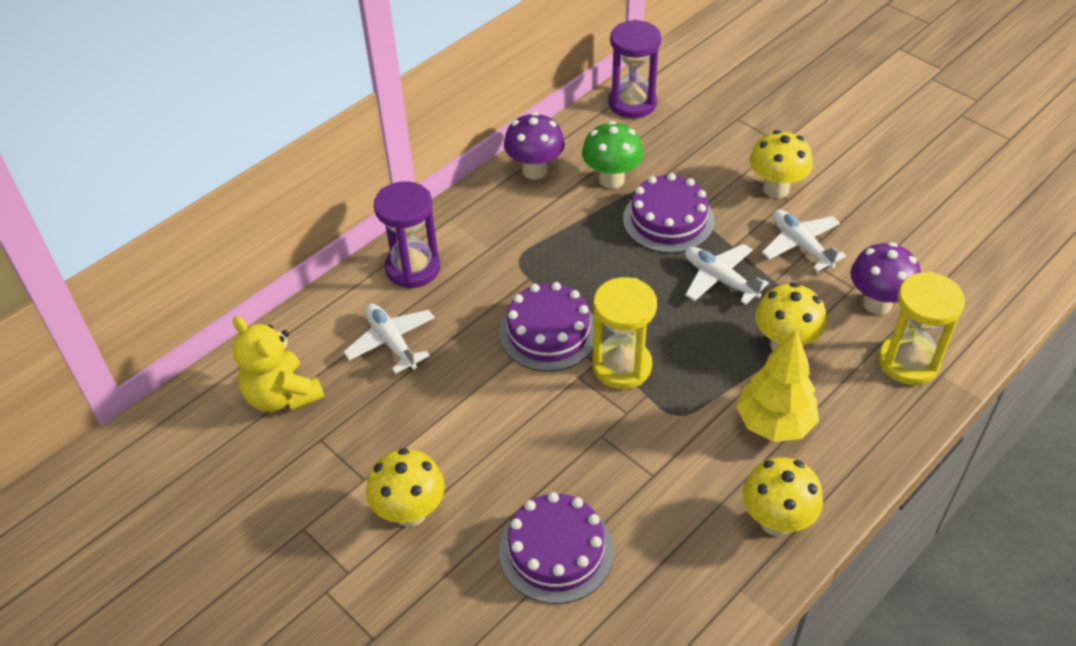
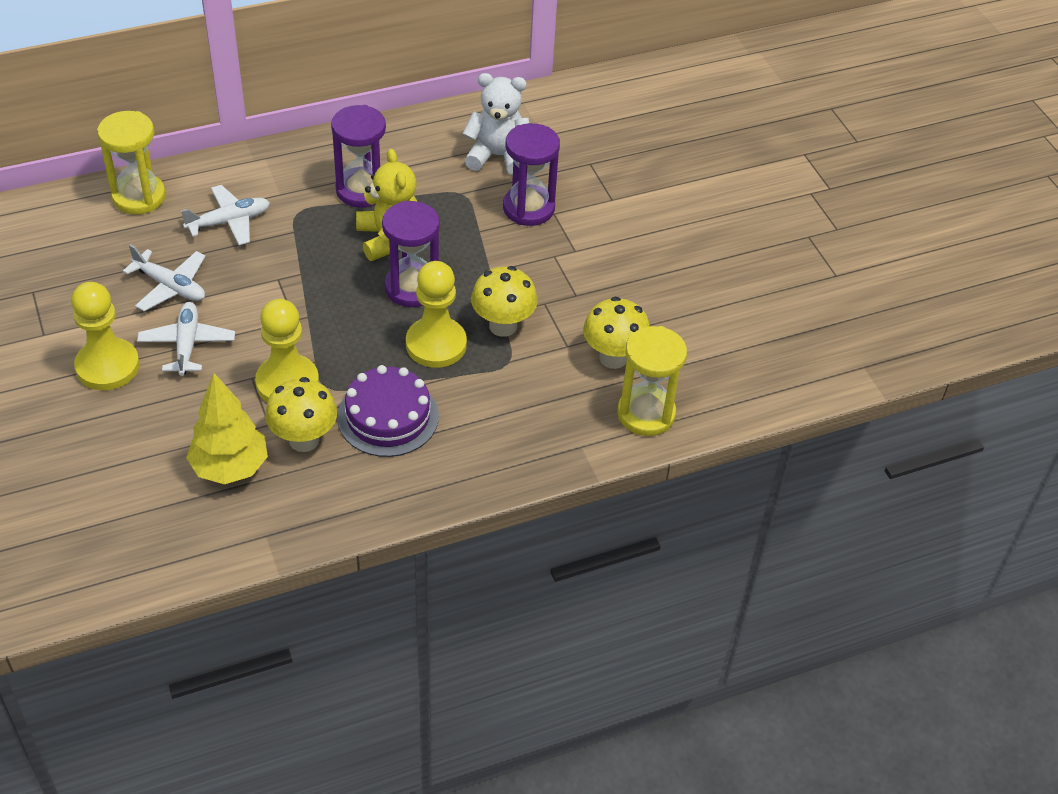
green mushroom: [582,121,644,189] = 1 -> none = 0
purple cake: [499,282,594,372] [499,492,614,604] [623,173,714,253] = 3 -> [337,365,439,457] = 1
purple hourglass: [374,181,440,289] [608,20,661,118] = 2 -> [331,105,386,208] [382,201,440,307] [503,123,560,226] = 3
purple mushroom: [504,112,565,180] [851,242,921,315] = 2 -> none = 0
white teddy bear: none = 0 -> [463,73,529,175] = 1
yellow mushroom: [366,448,445,527] [742,457,823,536] [750,130,813,198] [755,283,827,351] = 4 -> [265,377,337,452] [471,266,538,337] [583,297,650,369] = 3
yellow pawn: none = 0 -> [71,282,140,390] [255,299,319,402] [406,261,467,368] = 3

